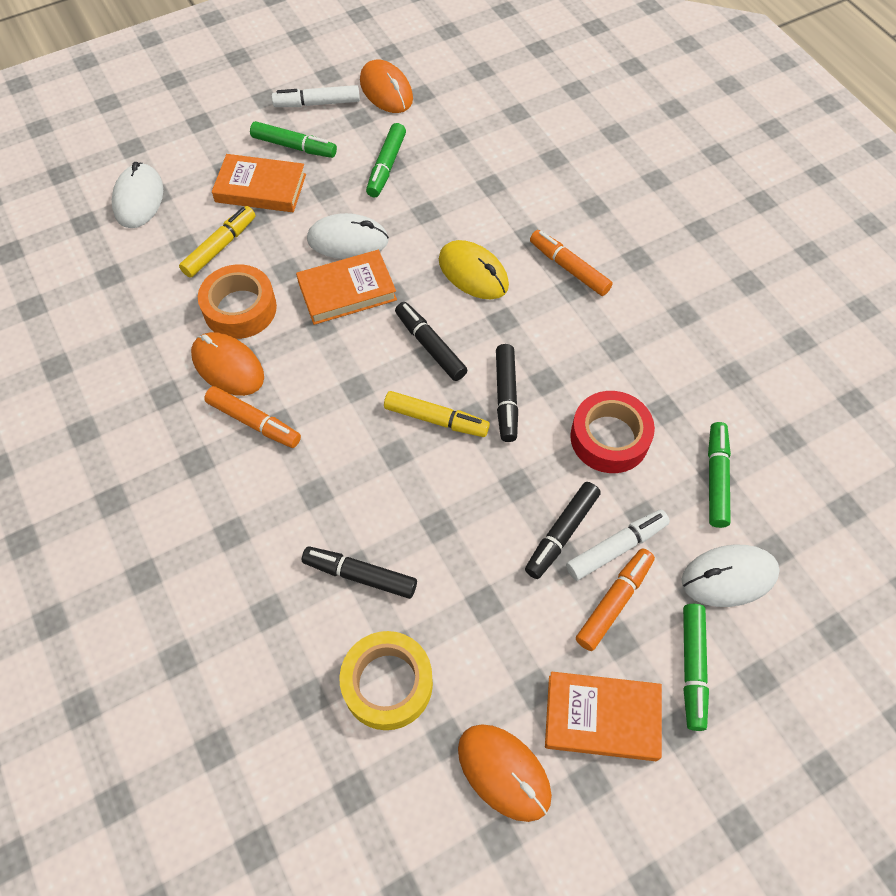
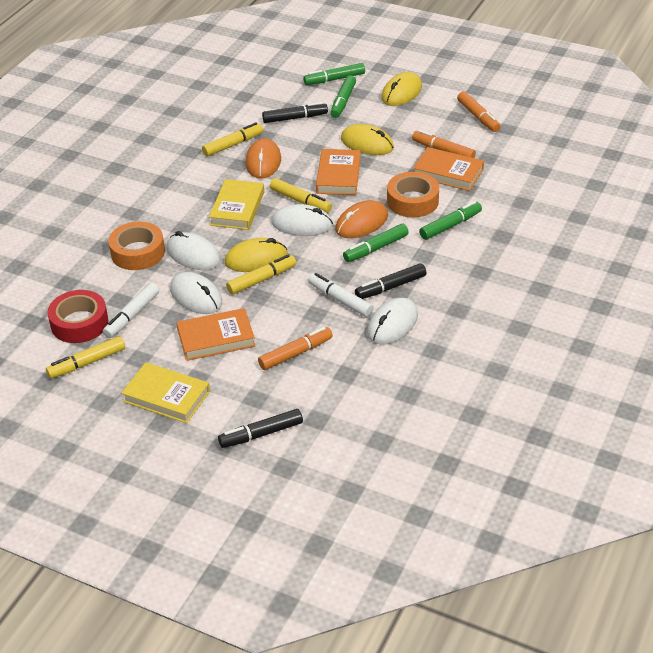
black marker: [302,546,417,599] [395,302,468,381] [496,344,518,442] [525,482,601,579] = 4 -> [218,409,303,448] [262,102,328,123] [355,263,426,299] = 3
orange mouse: [191,332,264,396] [360,59,413,113] [458,724,552,822] = 3 -> [245,138,281,179] [335,200,388,238] = 2
orange tape: [198,264,277,339] = 1 -> [108,221,165,270] [387,172,439,218] = 2
white mouse: [112,162,163,228] [307,213,389,259] [681,545,780,607] = 3 -> [166,231,221,270] [170,272,222,314] [272,204,333,236] [367,298,418,344] = 4
yellow book: none = 0 -> [121,362,210,424] [209,179,264,230] = 2
yellow marker: [179,206,256,278] [384,391,490,437] = 2 -> [46,336,125,379] [202,122,263,157] [226,254,296,294] [270,178,332,213] = 4
yellow mouse: [439,240,509,299] = 1 -> [225,238,287,272] [341,124,394,155] [381,72,422,106] = 3
yellow tape: [340,631,433,730] = 1 -> none = 0

